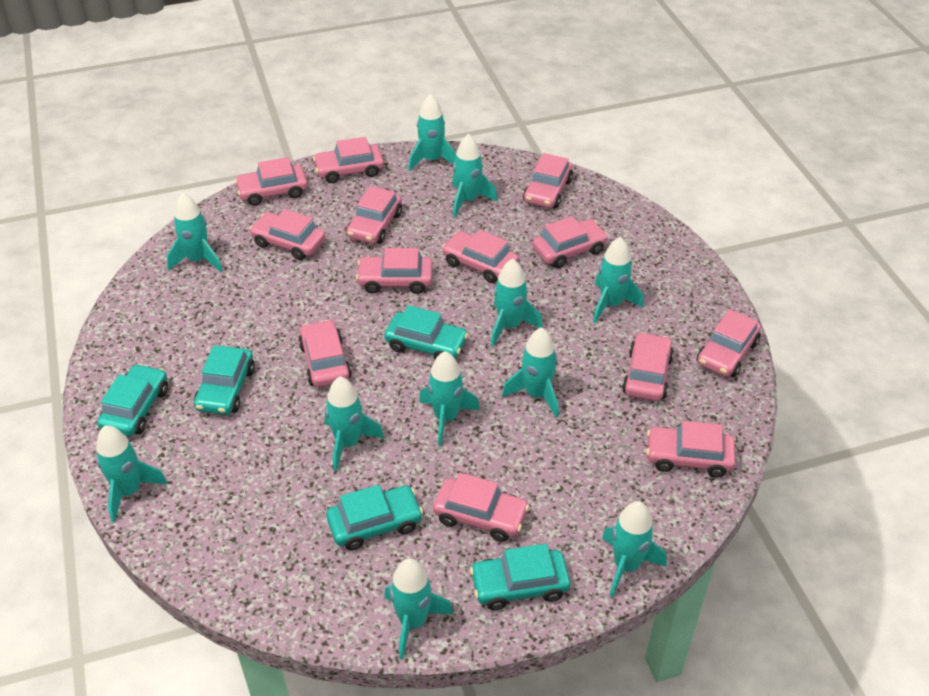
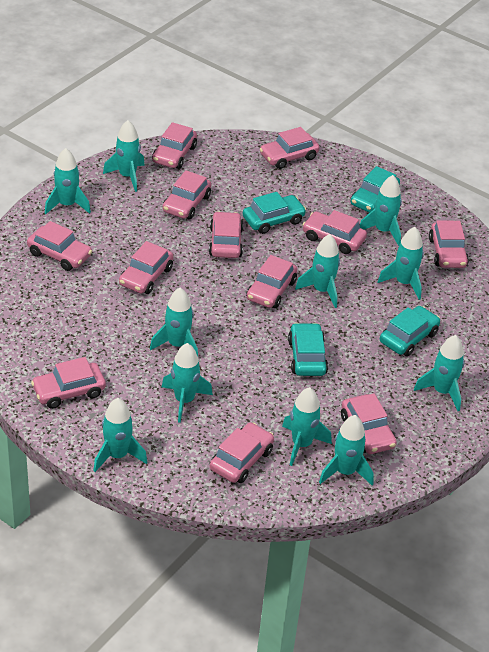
pink car: [235,157,308,206] [250,209,326,260] [298,320,352,387] [313,137,384,183] [346,186,402,244] [356,248,433,294] [433,473,529,542] [442,230,518,283] [523,153,573,208] [532,216,608,268] [622,332,674,401] [646,421,736,478] [697,309,761,377] = 13 -> [27,221,92,271] [31,357,106,409] [119,241,173,294] [152,122,197,169] [162,170,211,219] [209,211,243,258] [210,422,274,483] [246,255,297,308] [260,127,320,169] [302,210,367,254] [341,394,397,454] [429,220,469,268] = 12
turquoise car: [97,364,168,436] [194,345,255,415] [326,485,423,550] [384,305,468,360] [470,544,570,610] = 5 -> [243,192,306,234] [288,323,328,376] [351,166,400,213] [380,306,440,356] = 4

